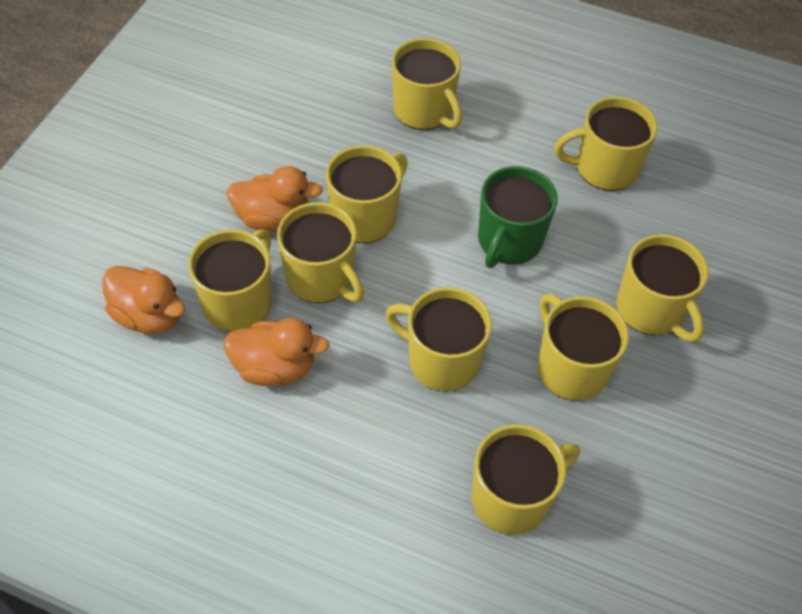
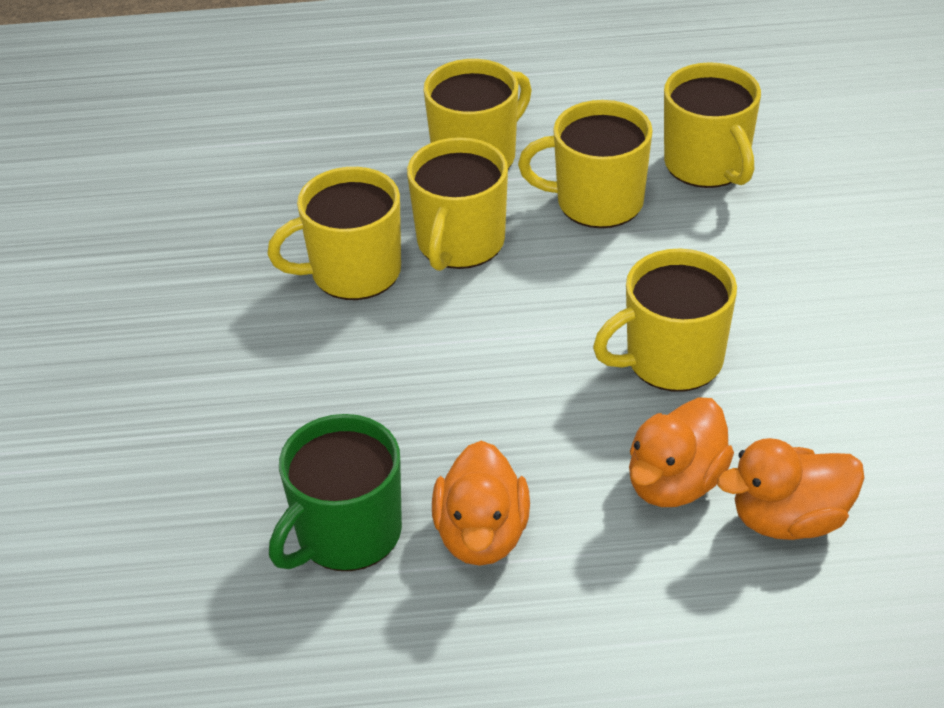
yellow mug: [188,229,272,332] [277,202,364,303] [326,145,408,243] [385,287,492,392] [392,38,462,130] [472,424,580,535] [538,294,629,401] [554,97,658,191] [617,234,709,342] = 9 -> [267,167,401,300] [407,137,508,271] [424,59,532,169] [518,100,653,228] [593,249,737,392] [664,62,761,188] = 6

